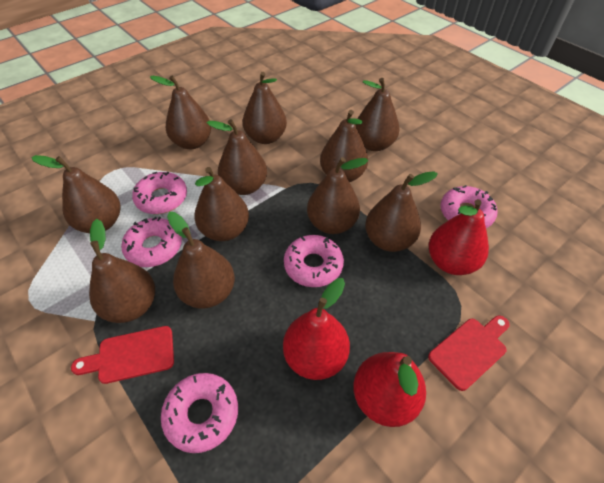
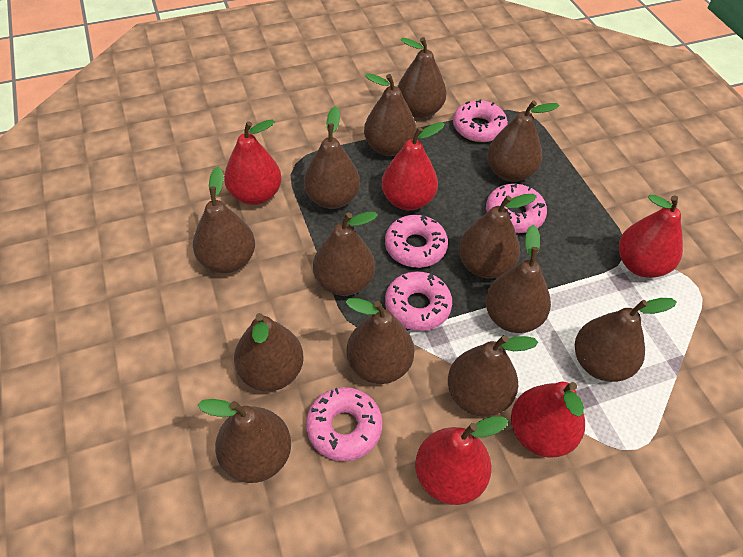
brown pear: [31,155,120,233] [89,219,155,323] [150,75,211,149] [167,212,235,308] [194,167,249,241] [207,119,267,195] [243,72,287,144] [307,157,369,234] [320,110,368,182] [355,78,400,151] [365,171,438,252] = 11 -> [193,167,255,273] [198,399,291,483] [234,313,304,391] [304,106,360,209] [313,212,378,296] [346,298,414,384] [364,73,417,156] [397,37,447,118] [448,335,538,417] [459,194,537,279] [485,225,551,333] [487,100,560,182] [575,298,677,382] = 13
red cutting board: [71,326,174,384] [428,315,510,391] = 2 -> none = 0
red pear: [283,278,350,380] [353,352,426,427] [429,199,489,275] = 3 -> [224,120,282,205] [381,122,445,211] [415,417,508,505] [511,382,585,458] [619,195,683,278] = 5

